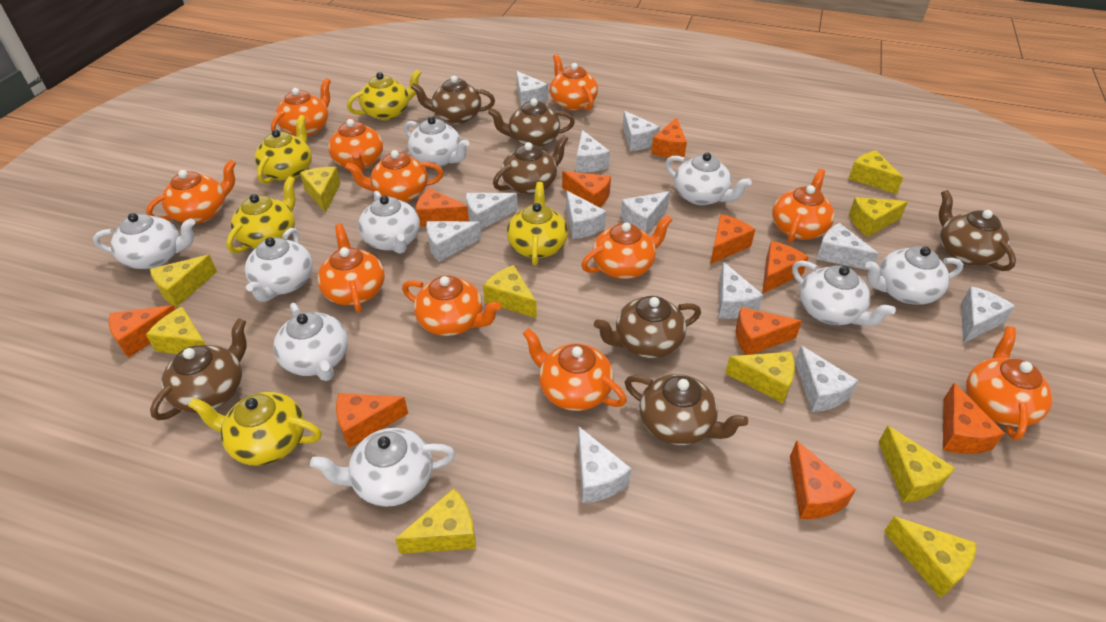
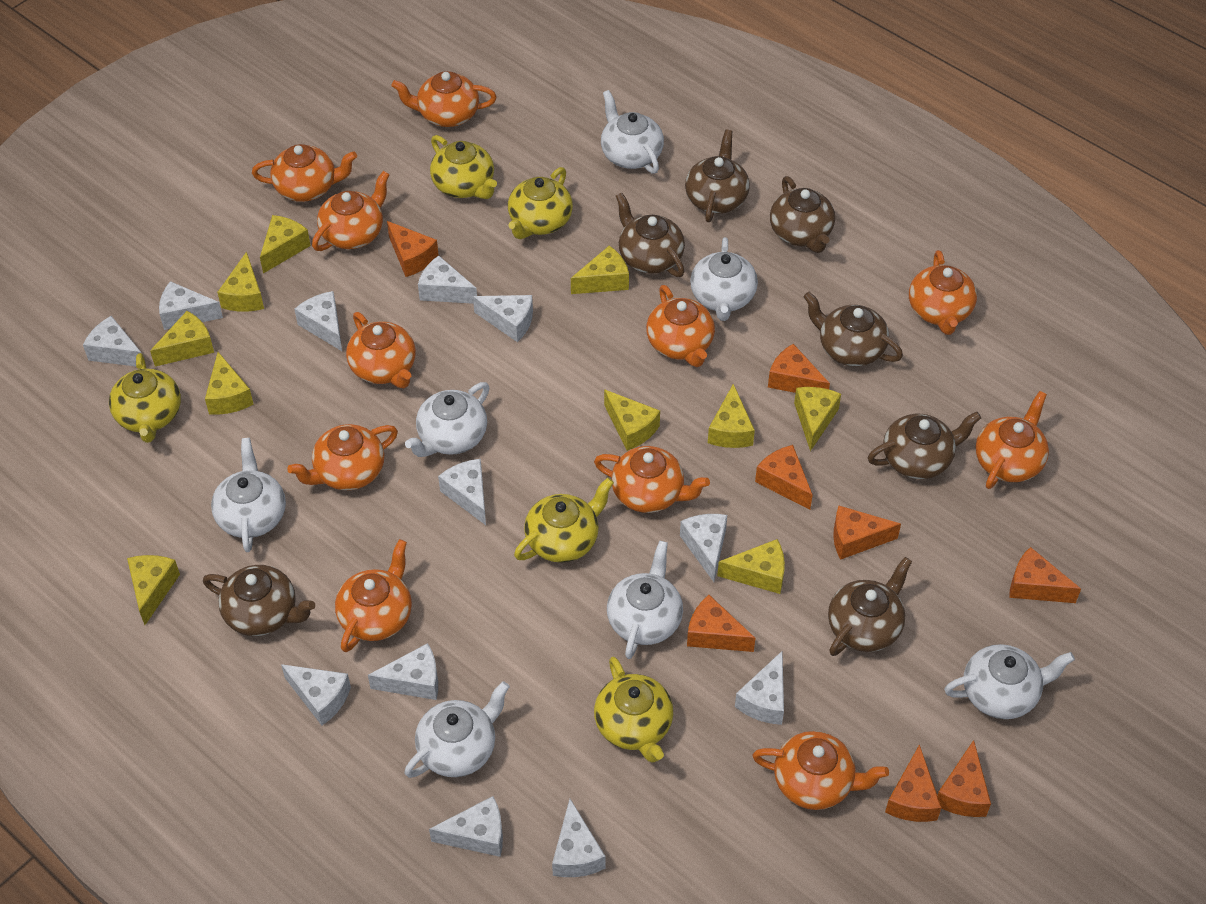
orange cheese: [109,305,176,358] [336,393,408,448] [415,188,469,227] [562,171,611,207] [651,117,687,158] [710,214,755,264] [736,307,802,355] [762,241,809,294] [790,440,856,519] [943,383,1005,454] = 10 -> [387,221,439,277] [687,595,755,652] [755,445,813,510] [768,344,830,393] [833,505,901,560] [885,744,942,822] [937,740,991,817] [1009,547,1081,603] = 8
white teapot: [93,213,195,269] [245,228,313,302] [273,303,348,381] [310,428,455,507] [358,191,420,254] [404,116,469,167] [665,153,752,205] [792,260,896,326] [865,247,963,305] = 9 -> [211,438,286,552] [404,681,510,778] [405,382,489,457] [601,90,664,174] [607,541,683,659] [690,237,758,321] [944,644,1075,719] = 7

